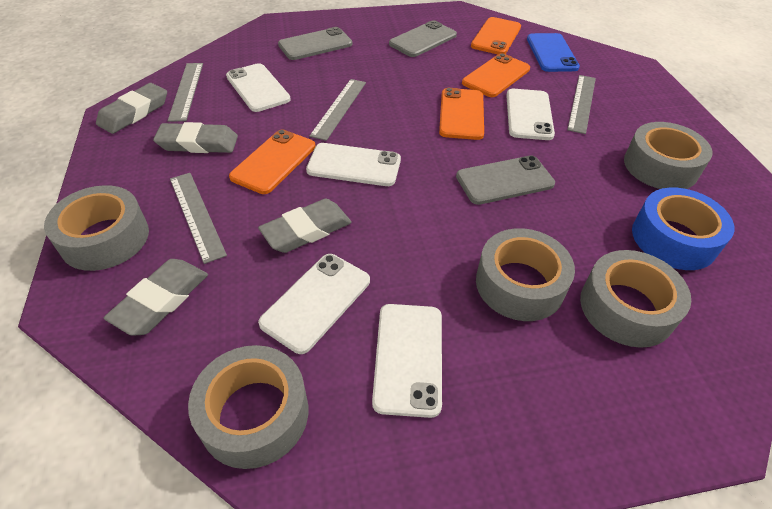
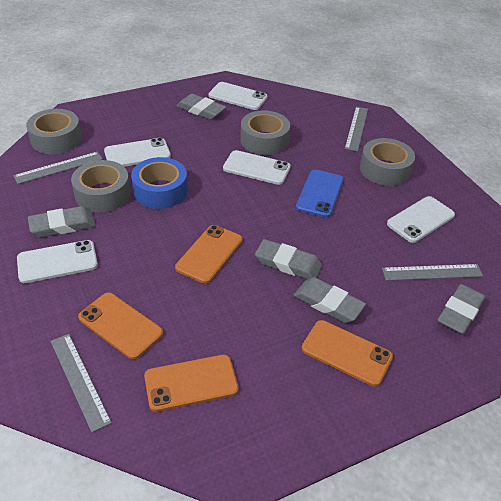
grey eraser: [96,83,167,134] [104,259,208,336] [153,122,238,153] [258,199,352,253] = 4 -> [28,206,96,237] [176,94,226,120] [255,239,322,279] [294,277,366,323] [437,284,486,335] = 5
grey phone: [278,27,352,60] [389,20,457,57] [456,155,555,205] = 3 -> none = 0
grey tape: [44,185,149,271] [188,345,308,469] [476,228,575,321] [580,250,691,348] [624,122,713,189] = 5 -> [26,109,82,154] [71,160,130,212] [240,110,290,155] [360,138,415,186] = 4

